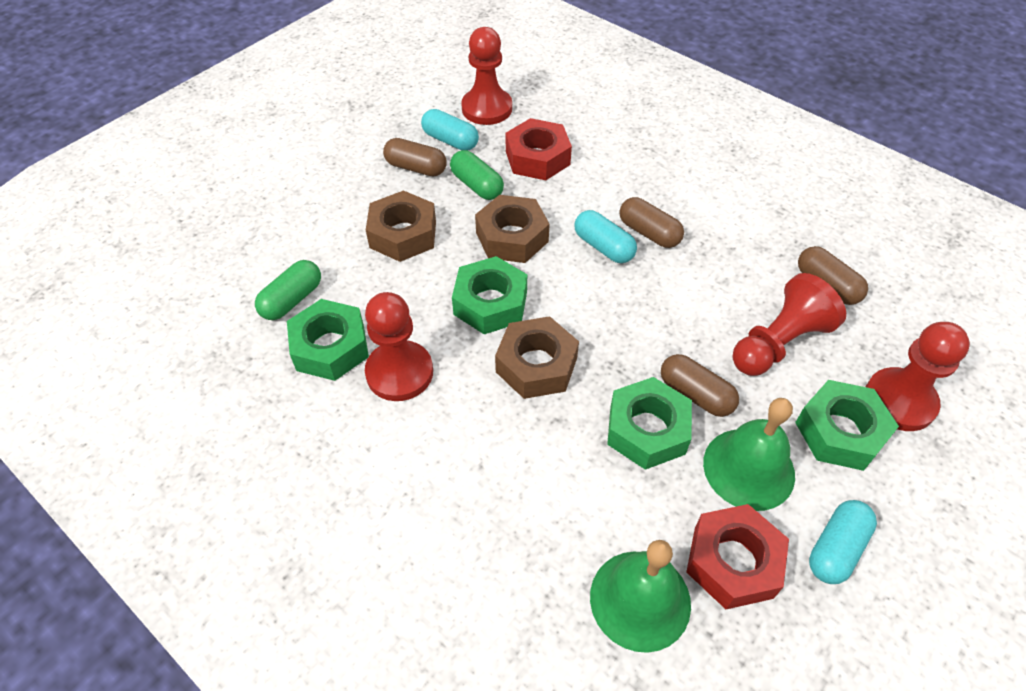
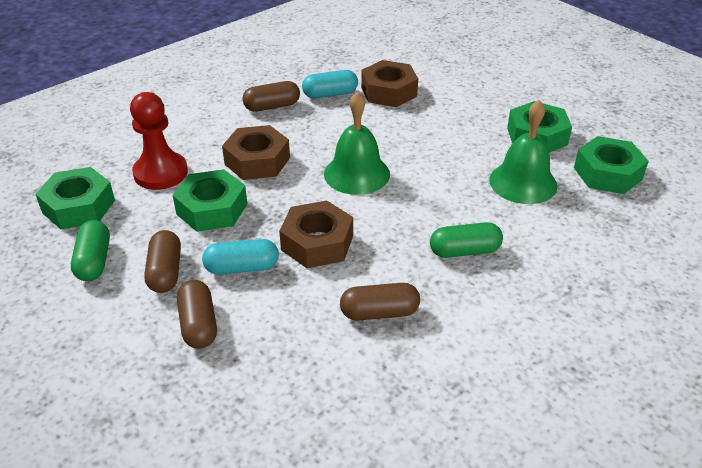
red nut: [506,118,572,180] [686,504,789,609] = 2 -> none = 0
red pawn: [365,292,433,401] [461,27,512,125] [732,273,846,376] [866,322,970,431] = 4 -> [130,92,188,190] = 1
turquoise capsule: [421,109,479,150] [575,210,637,263] [809,500,877,584] = 3 -> [202,239,279,274] [302,70,358,98] = 2

